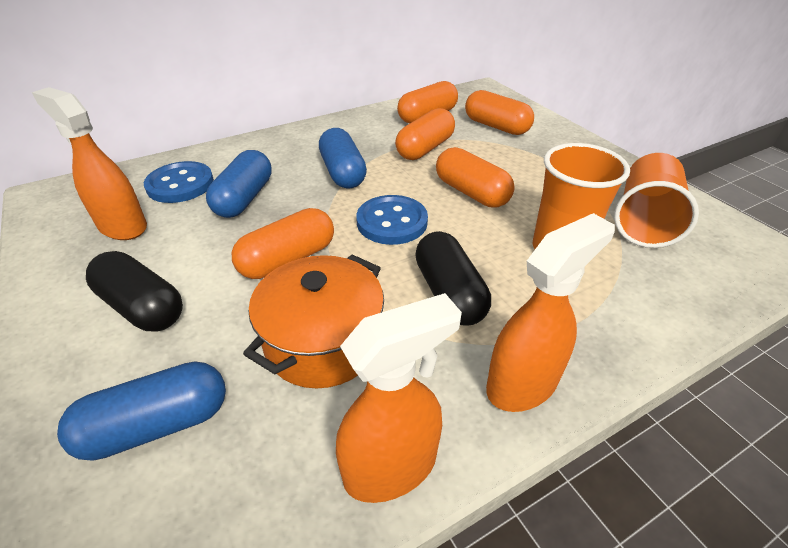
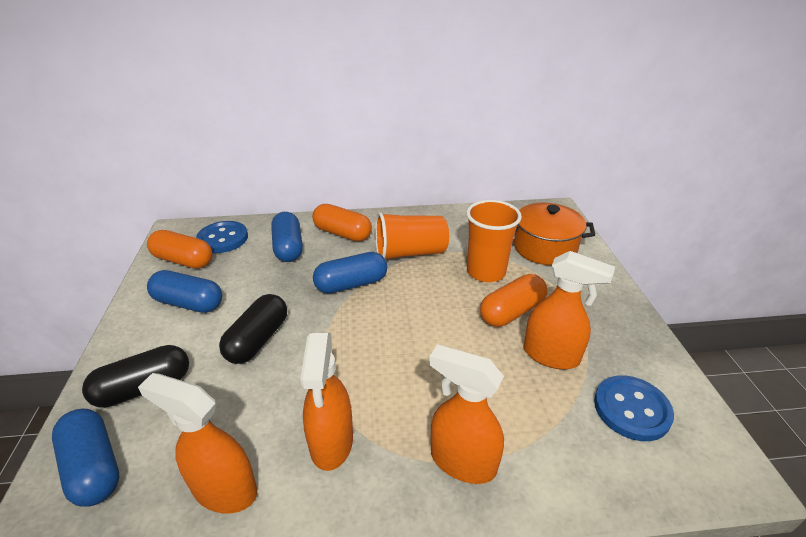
blue capsule: [57,362,226,461] [206,150,272,218] [319,128,367,188] = 3 -> [52,408,119,507] [147,270,222,313] [271,212,303,262] [313,252,387,294] = 4
orange capsule: [232,208,334,279] [395,108,455,160] [397,81,458,123] [436,147,515,207] [465,90,534,135] = 5 -> [147,230,212,269] [312,204,372,241] [480,274,548,327] = 3
orange spray bottle: [32,87,147,240] [336,293,462,503] [486,213,615,412] = 3 -> [138,373,257,513] [300,333,353,471] [429,344,504,484] [524,251,615,369] = 4

